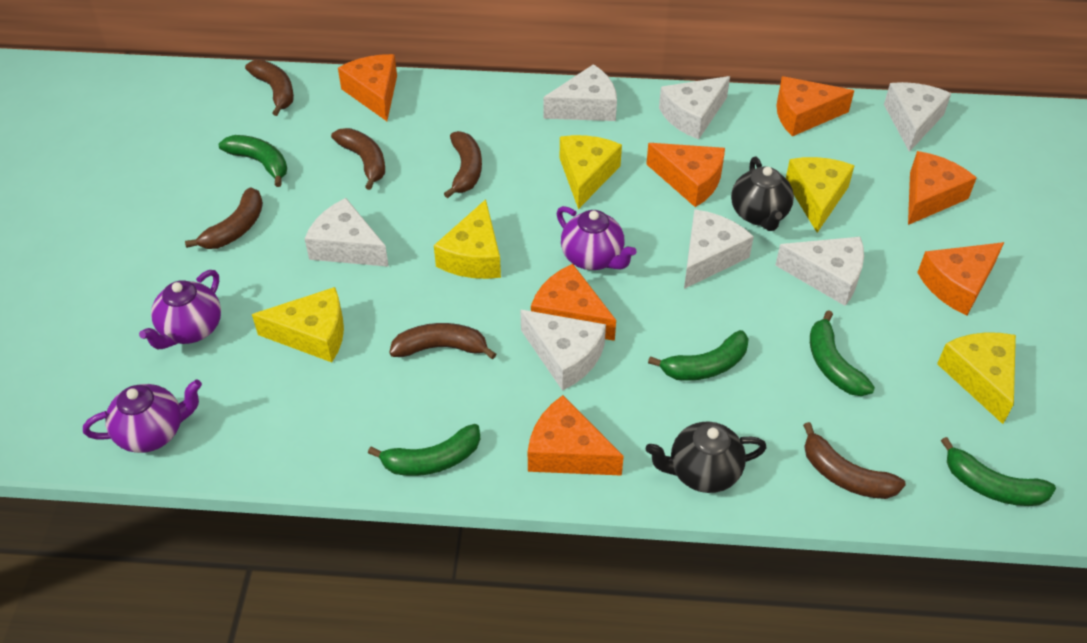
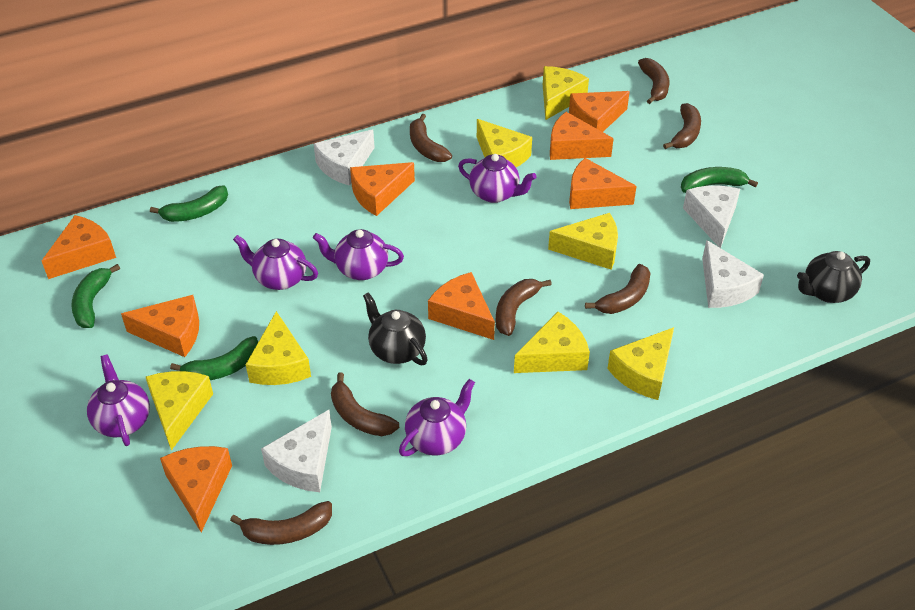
brown banana: [185,187,263,249] [245,60,294,116] [331,128,385,190] [389,323,496,359] [444,131,482,198] [803,422,906,499] = 6 -> [230,501,332,545] [331,372,399,436] [410,114,452,162] [496,279,552,336] [585,264,651,314] [638,58,670,104] [663,103,701,149] = 7
green banana: [218,135,287,187] [368,424,480,476] [648,330,749,381] [810,310,875,396] [941,437,1056,506] = 5 -> [71,264,120,328] [150,185,228,222] [170,336,258,380] [681,167,758,193] = 4
orange cheese: [338,54,397,121] [528,395,624,476] [531,264,616,341] [646,143,725,207] [776,76,854,136] [908,151,977,225] [917,242,1004,315] = 7 -> [42,215,116,279] [121,295,199,357] [160,446,232,532] [350,162,415,216] [428,272,495,340] [550,112,614,160] [569,91,630,132] [569,158,637,209] = 8
purple teapot: [83,380,202,453] [139,270,221,349] [556,206,637,270] = 3 -> [87,354,150,446] [233,235,318,290] [313,229,404,280] [399,379,475,456] [458,154,536,203] = 5
white cheese: [304,198,389,267] [521,310,606,391] [544,64,617,121] [659,76,730,139] [684,209,754,289] [775,237,864,306] [884,82,951,152] = 7 -> [261,410,332,492] [314,130,375,186] [683,186,740,248] [702,240,764,308] = 4
yellow cheese: [252,287,344,362] [434,199,501,279] [560,135,622,209] [786,157,855,233] [937,332,1016,424] = 5 -> [146,371,213,451] [246,311,311,385] [477,119,532,167] [514,312,590,373] [543,66,589,120] [548,213,618,270] [607,327,674,400] = 7

